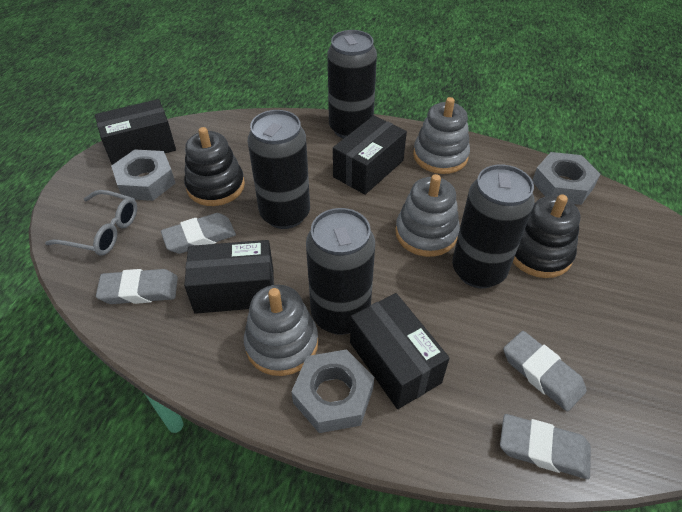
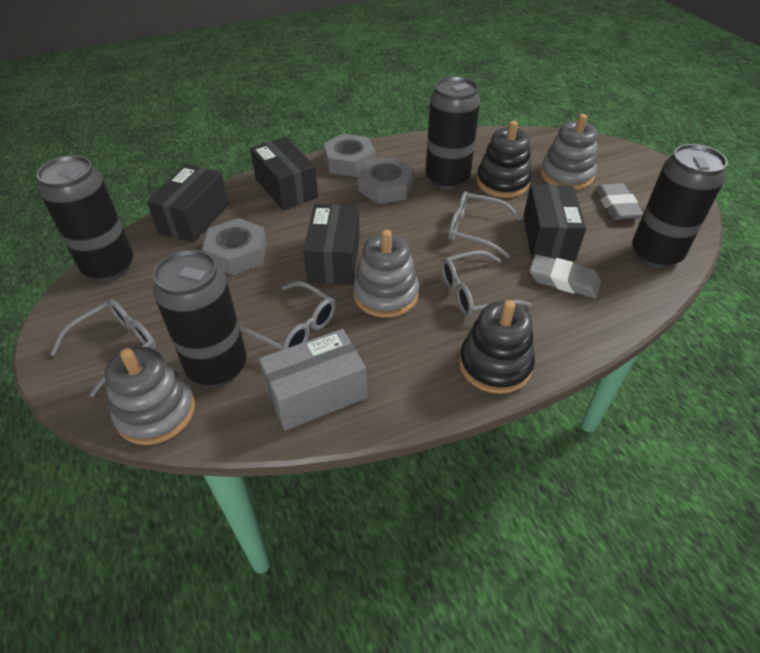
grey box: none = 0 -> [259,329,367,431] = 1
grey eraser: [96,269,178,304] [161,213,236,254] [500,414,591,479] [503,331,587,411] = 4 -> [529,254,601,298] [595,183,643,220] = 2
grey glasses: [45,190,137,256] = 1 -> [50,299,156,397] [240,281,336,350] [441,250,532,317] [448,191,521,258] = 4

